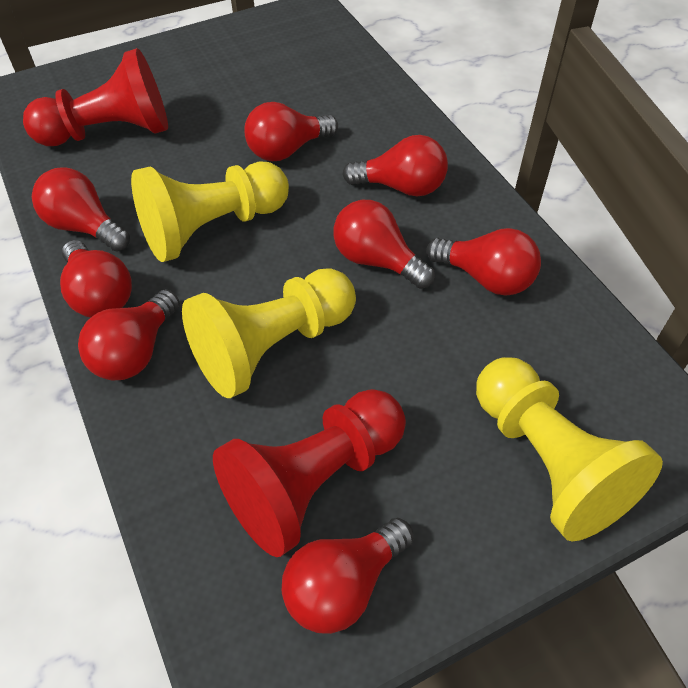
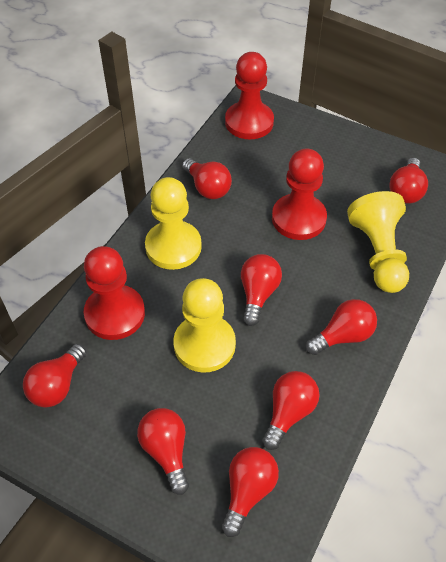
red pawn: [23,48,168,146] [213,389,406,557] = 2 -> [84,246,145,340] [225,52,274,139] [272,148,327,240] = 3

